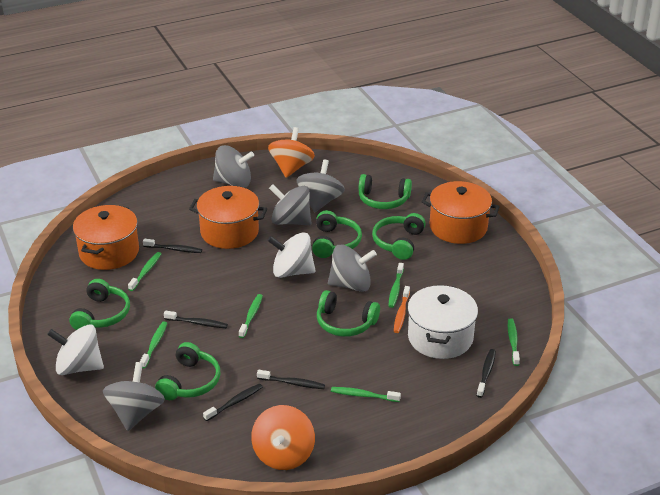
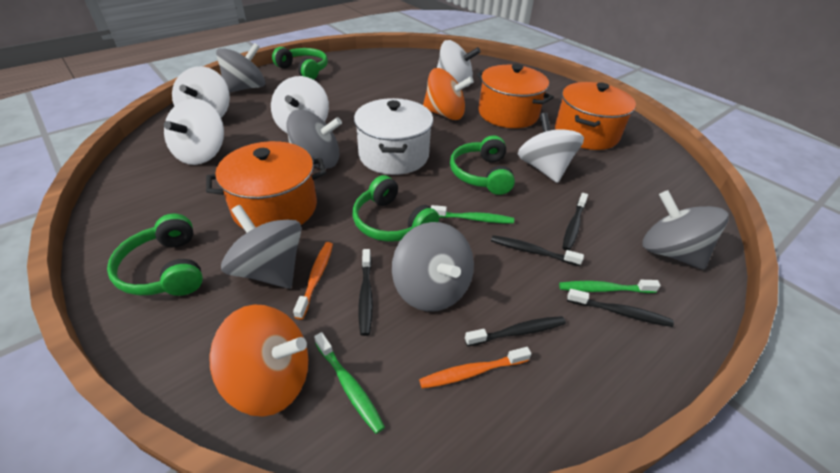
green headphones: [70,279,130,330] [155,342,220,400] [312,210,362,258] [317,290,380,337] [359,174,412,209] [372,213,426,260] = 6 -> [107,214,203,296] [272,47,328,80] [353,175,439,242] [450,135,515,195] = 4
green toothbrush: [128,252,161,291] [140,322,167,368] [239,294,263,338] [331,387,401,402] [388,263,404,308] [508,318,520,366] = 6 -> [314,332,385,434] [431,205,514,224] [559,280,661,293] = 3
orange toothbrush: [394,286,410,333] = 1 -> [293,242,333,320] [419,347,531,389] = 2
white spinning top: [47,324,104,375] [267,232,316,278] = 2 -> [164,99,224,165] [172,66,230,118] [271,76,329,133] [437,40,481,87] [518,112,584,183] = 5

